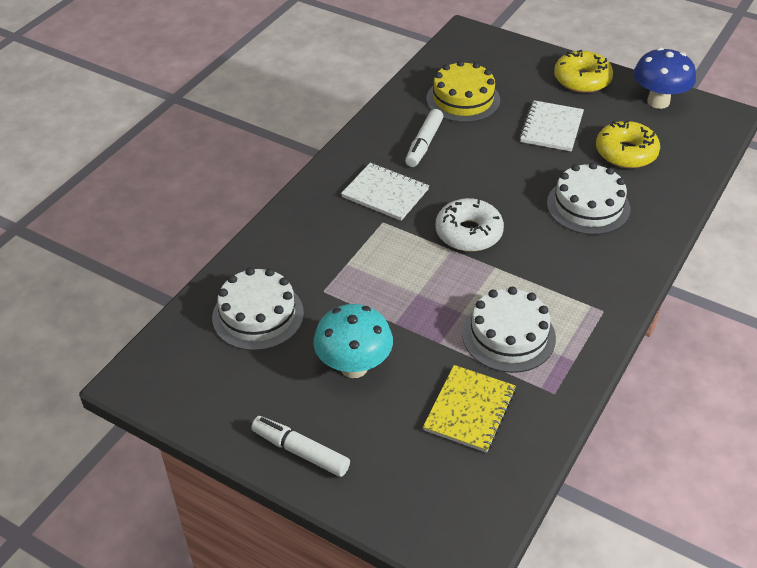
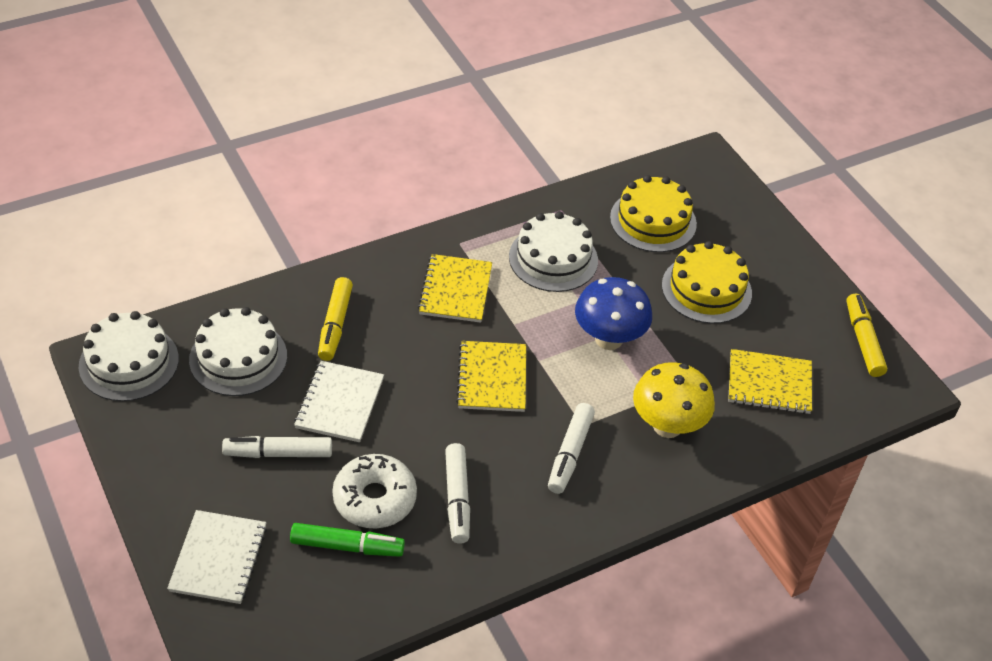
green marker: none = 0 -> [290,523,405,557] = 1
turquoise mushroom: [313,304,393,378] = 1 -> none = 0
white marker: [251,416,350,477] [405,109,444,167] = 2 -> [222,436,332,458] [445,443,470,544] [548,403,595,494] = 3
yellow cake: [427,60,500,122] = 1 -> [610,175,697,252] [662,241,752,324] = 2
yellow donut: [554,50,613,93] [596,120,660,168] = 2 -> none = 0
yellow marker: none = 0 -> [318,277,353,361] [846,294,887,377] = 2
yellow mushroom: none = 0 -> [633,362,715,438] = 1
yellow notebook: [423,365,516,453] = 1 -> [418,254,492,323] [456,341,526,412] [728,349,812,414] = 3

